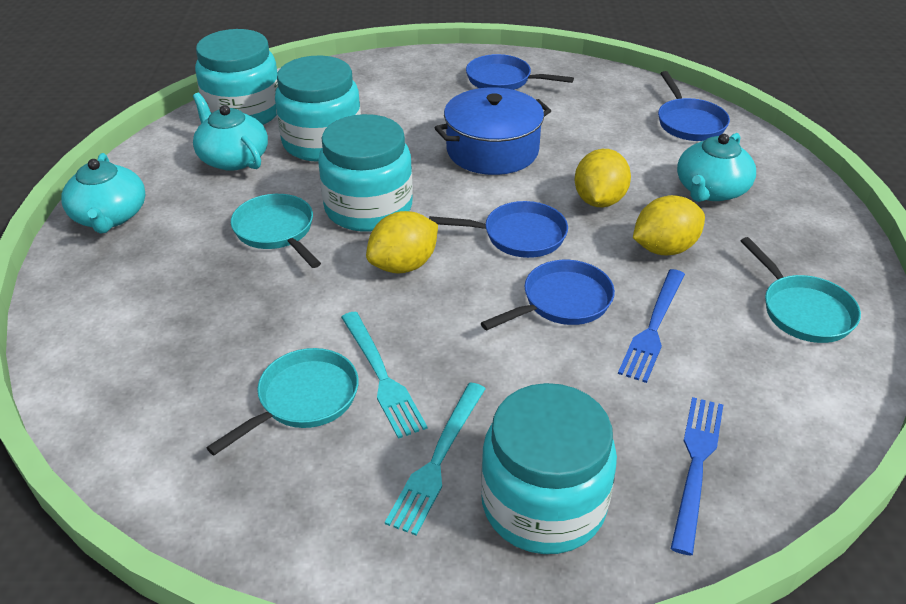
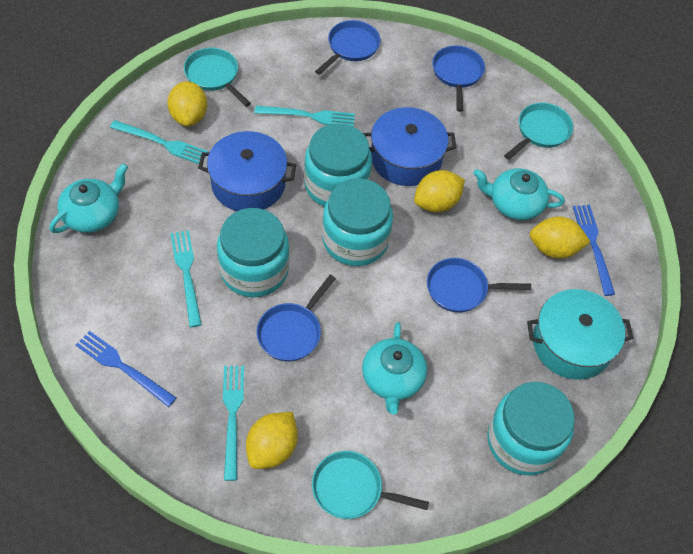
blue pot: [435,87,551,175] = 1 -> [198,131,297,211] [363,107,456,186] = 2
turquoise fork: [341,312,428,439] [385,382,486,536] = 2 -> [110,120,208,164] [170,230,202,327] [223,366,244,481] [255,106,355,127] = 4
turquoise pot: none = 0 -> [527,289,633,380] = 1
yellow lemon: [366,211,438,273] [575,149,631,207] [633,195,705,256] = 3 -> [167,81,207,126] [246,412,298,469] [414,170,465,212] [530,216,590,259] = 4

